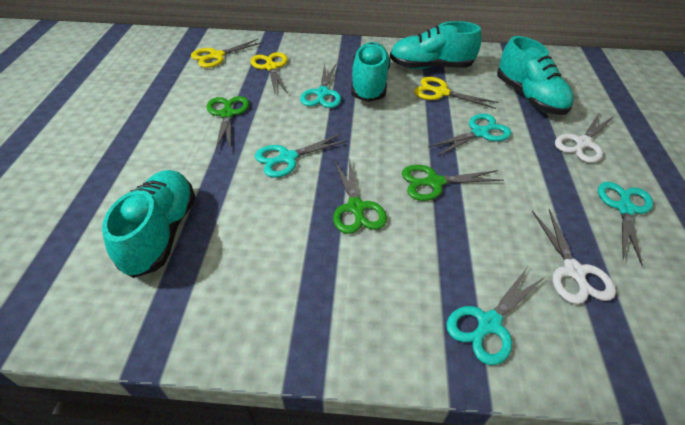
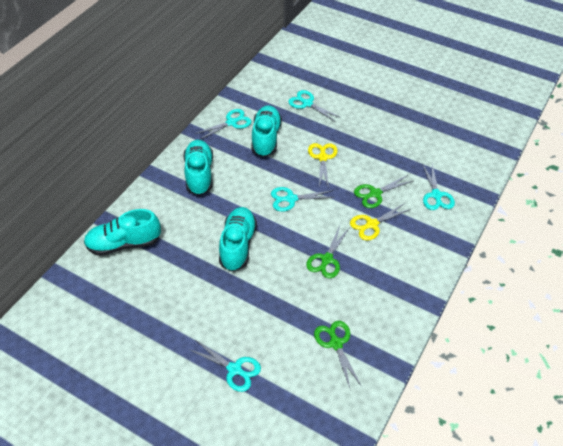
white scissors: [532,209,616,304] [555,112,614,163] = 2 -> none = 0
yellow scissors: [191,38,264,68] [250,52,288,94] [414,77,499,109] = 3 -> [308,143,338,188] [350,203,411,241] = 2

